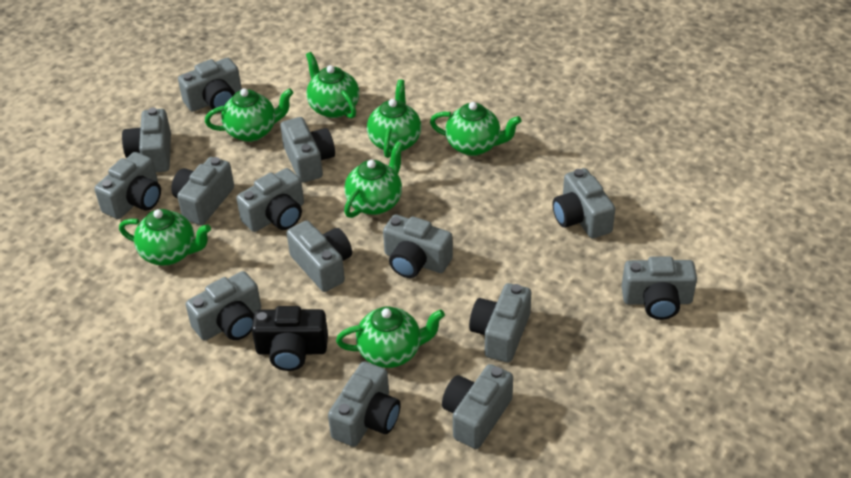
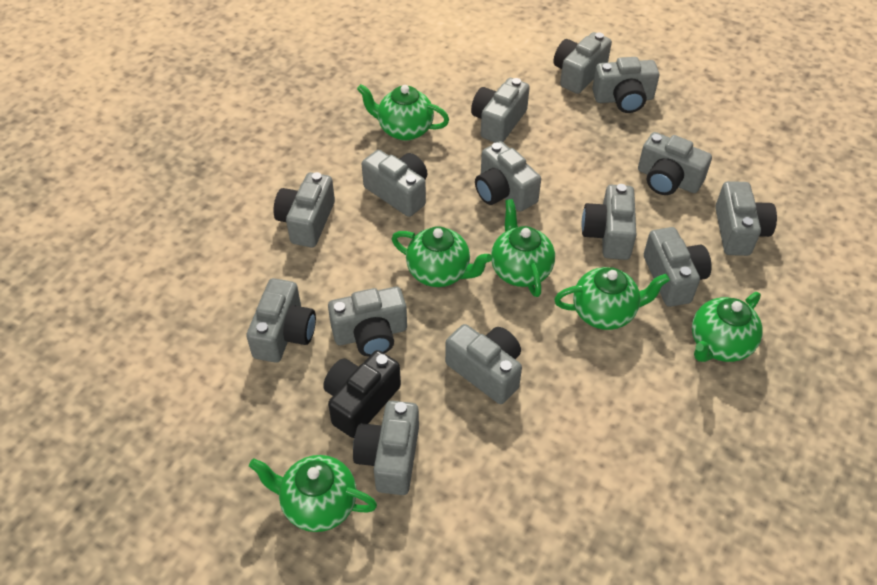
green teapot: [119,209,211,266] [205,88,293,142] [306,52,359,118] [336,306,445,368] [344,141,403,218] [367,79,421,158] [430,102,522,156] = 7 -> [249,455,377,532] [357,84,449,141] [392,226,492,287] [491,199,555,297] [554,267,670,330] [692,292,763,362] = 6

